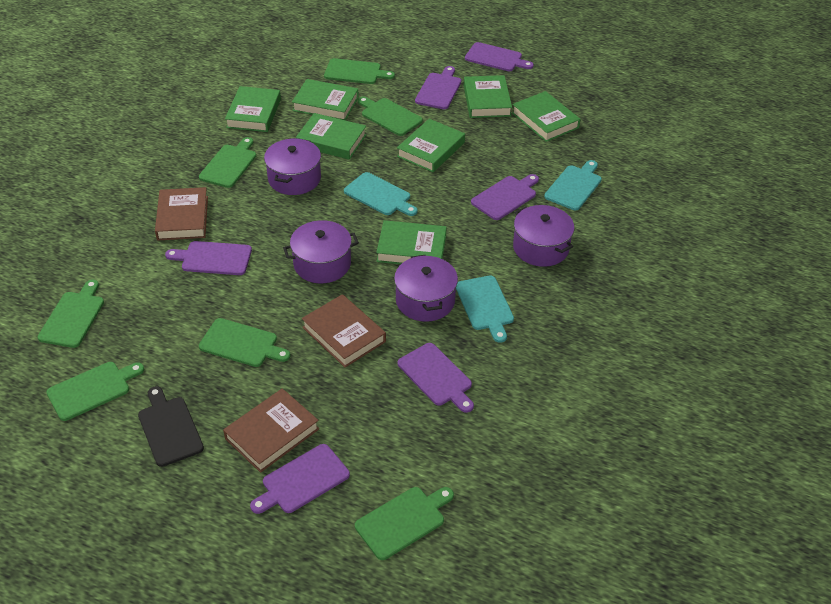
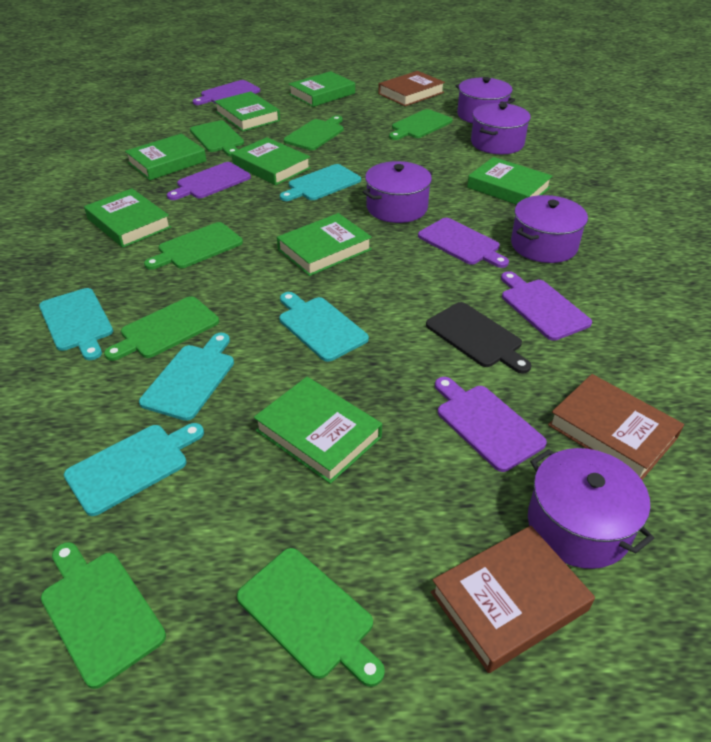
green book: [225,86,281,132] [292,79,359,120] [296,113,366,160] [376,220,447,264] [397,119,465,172] [464,75,512,118] [512,91,581,142] = 7 -> [84,188,171,248] [125,134,206,180] [214,91,280,131] [231,137,311,185] [254,377,382,484] [277,213,372,276] [289,71,355,107] [467,157,552,205] = 8
purple cutting board: [165,241,252,275] [250,444,350,514] [398,343,474,413] [415,66,461,109] [465,42,534,71] [471,174,539,220] = 6 -> [167,162,251,200] [193,80,260,105] [418,218,509,268] [435,377,547,472] [501,271,592,341] = 5
purple pot: [264,139,321,195] [283,220,359,283] [394,255,458,322] [513,205,574,267] = 4 -> [362,161,433,223] [456,77,515,123] [471,103,531,154] [511,195,588,263] [528,448,654,569] = 5
turquoise cutting board: [344,172,417,216] [456,275,514,343] [544,160,602,210] = 3 -> [39,288,113,360] [64,423,204,516] [139,333,234,421] [279,292,369,362] [280,164,361,201] = 5

